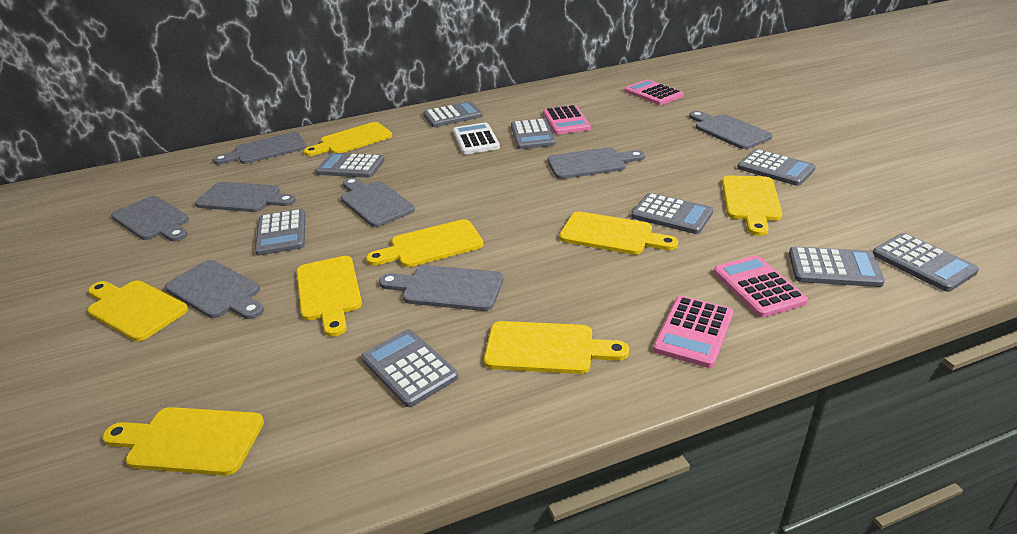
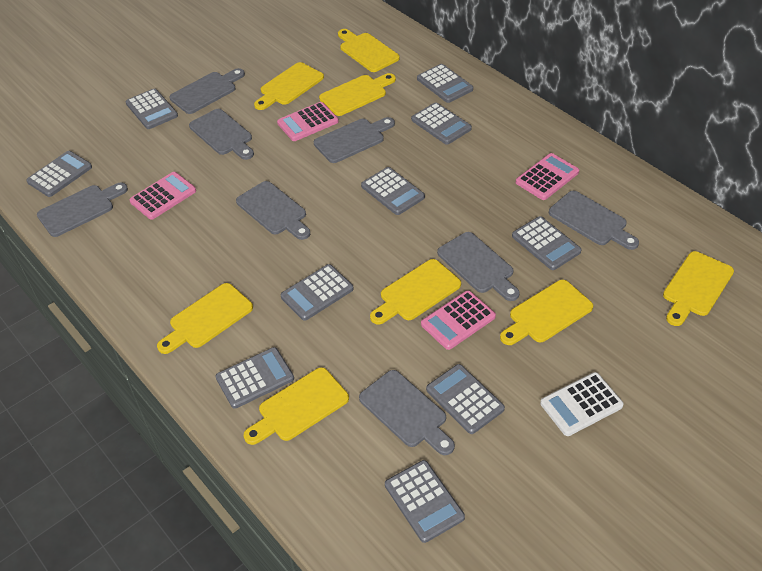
grey calculator: [255,209,305,256] [316,153,385,178] [361,329,458,407] [423,101,482,127] [511,118,556,149] [631,193,713,234] [737,149,816,186] [789,247,885,287] [873,233,979,292] = 9 -> [26,151,92,197] [126,89,178,129] [216,347,294,409] [281,264,354,321] [361,167,425,215] [385,460,465,543] [411,102,472,145] [417,64,473,103] [426,364,505,434] [512,216,582,270] = 10

